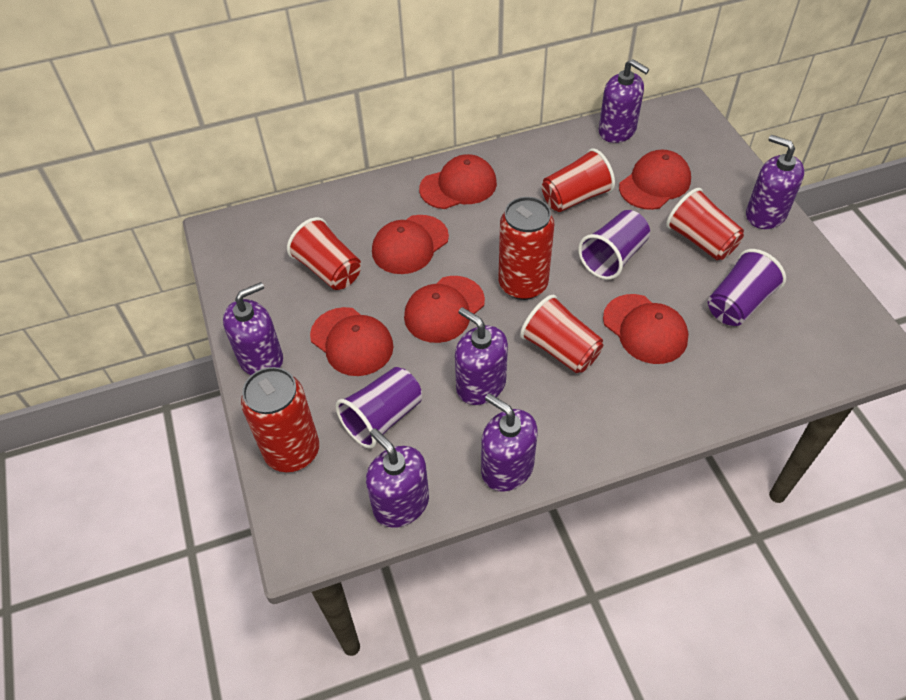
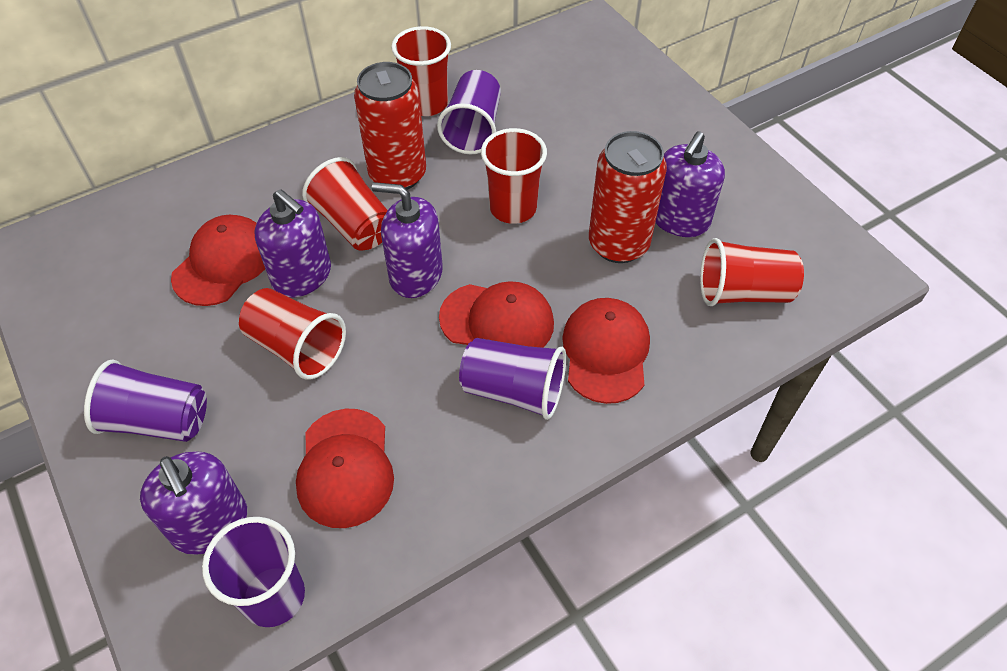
purple cup: [336,367,422,449] [578,210,650,280] [708,249,786,326] = 3 -> [84,360,207,442] [202,517,305,627] [437,70,501,154] [459,338,566,420] = 4
purple soap dispenser: [223,282,283,375] [366,428,429,528] [455,307,508,405] [481,393,538,492] [598,59,649,143] [746,135,805,229] = 6 -> [140,451,247,555] [254,189,331,298] [372,182,443,298] [655,131,725,237] = 4
red cap: [310,307,394,376] [372,215,449,274] [404,276,485,343] [419,154,497,209] [603,294,689,364] [619,150,691,210] = 6 -> [171,215,265,306] [296,409,394,528] [439,281,554,348] [562,298,650,404] = 4
red cup: [287,217,361,290] [520,295,603,373] [542,148,615,212] [666,188,744,260] = 4 -> [239,288,346,380] [302,157,388,250] [391,26,451,116] [481,128,547,224] [700,238,804,306] = 5

